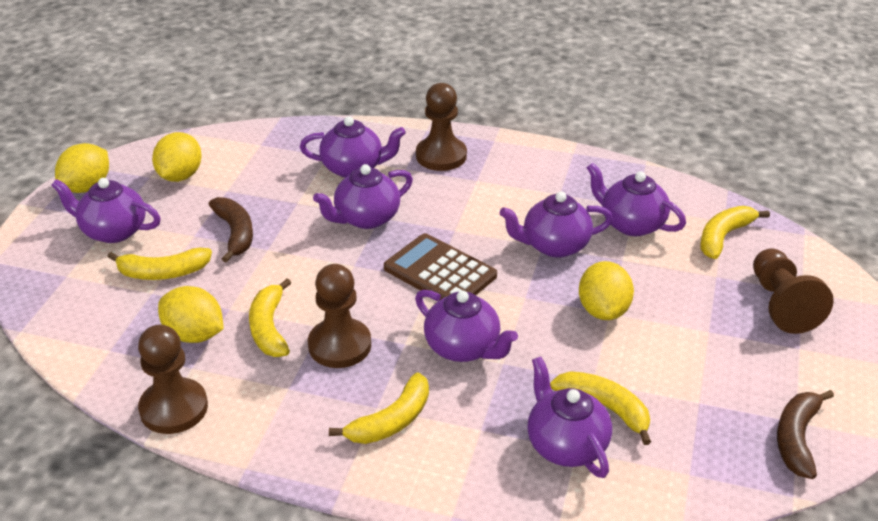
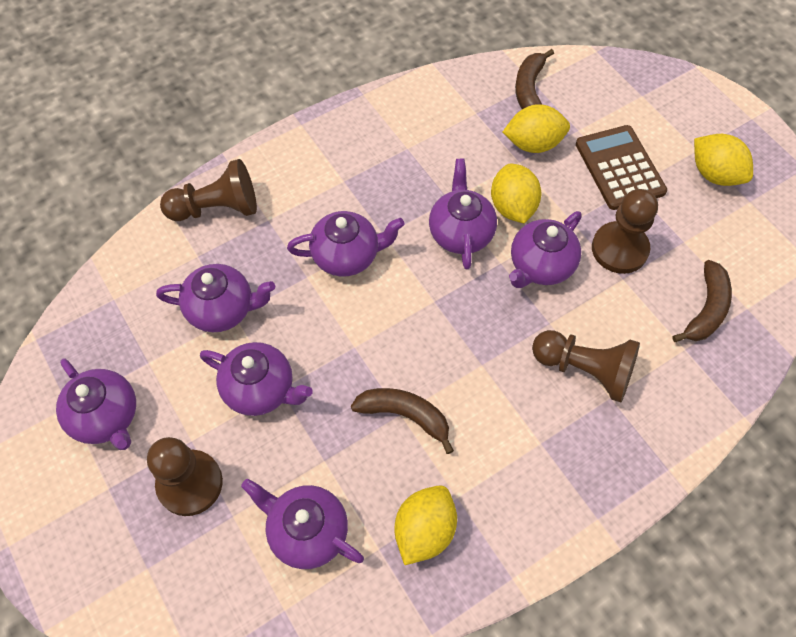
brown banana: [208,197,253,263] [777,390,834,479] = 2 -> [351,388,454,454] [515,49,554,109] [672,260,732,342] = 3
yellow banana: [108,248,212,280] [249,279,291,357] [329,372,429,444] [550,371,651,445] [700,206,770,259] = 5 -> none = 0

